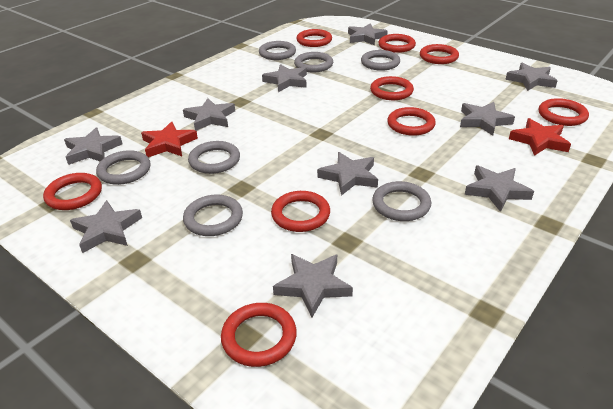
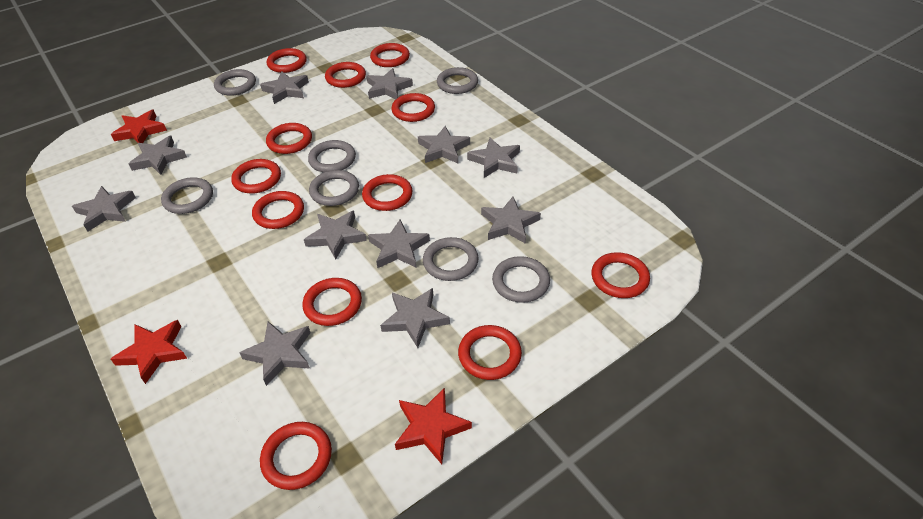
grey star: [64,127,122,165] [70,200,142,253] [183,98,235,131] [262,64,307,92] [273,254,353,318] [317,152,378,196] [348,23,388,45] [460,102,515,136] [465,165,534,212] [505,63,558,91] = 10 -> [72,186,136,231] [129,136,187,175] [239,321,311,386] [260,71,309,104] [304,210,367,259] [366,68,413,100] [368,220,430,268] [380,288,450,348] [418,126,470,163] [467,138,520,178] [481,197,541,244] = 11
red ring: [43,173,102,210] [221,303,297,367] [271,191,330,232] [296,29,332,47] [370,76,414,100] [378,34,416,53] [387,107,436,136] [420,44,459,64] [539,98,589,126] = 9 -> [231,159,281,194] [252,191,304,229] [260,422,332,490] [266,123,312,154] [267,48,307,73] [302,278,362,326] [325,62,366,88] [362,174,412,211] [370,43,410,67] [391,93,435,122] [458,325,522,380] [591,252,650,298] = 12
red star: [141,121,198,157] [509,118,571,156] = 2 -> [111,110,167,143] [111,320,187,384] [395,388,472,464] = 3

